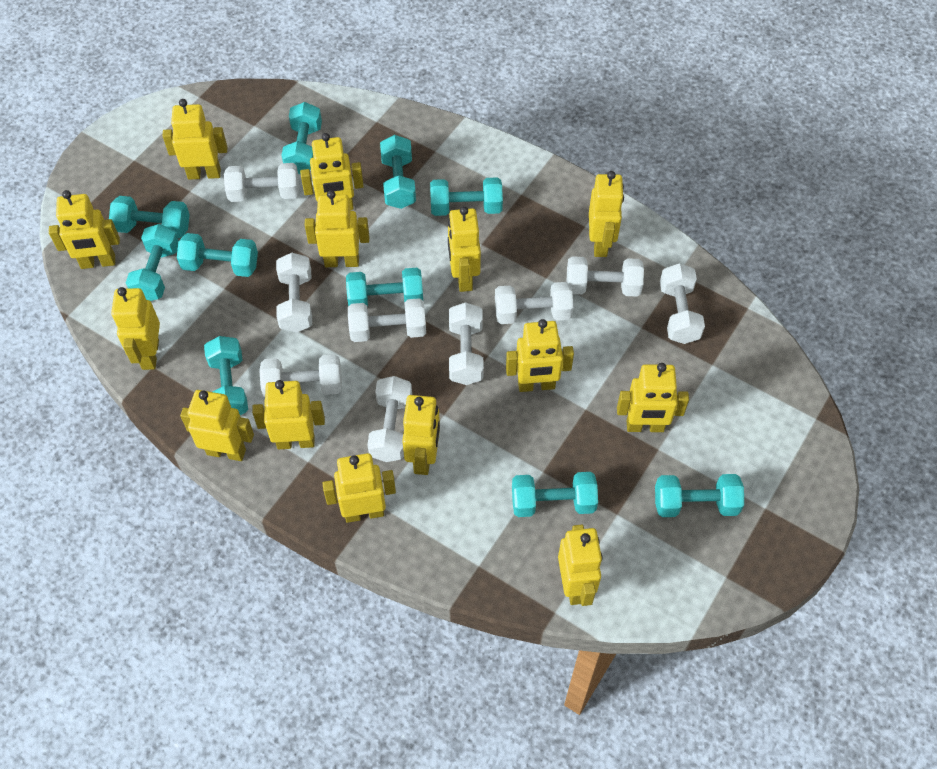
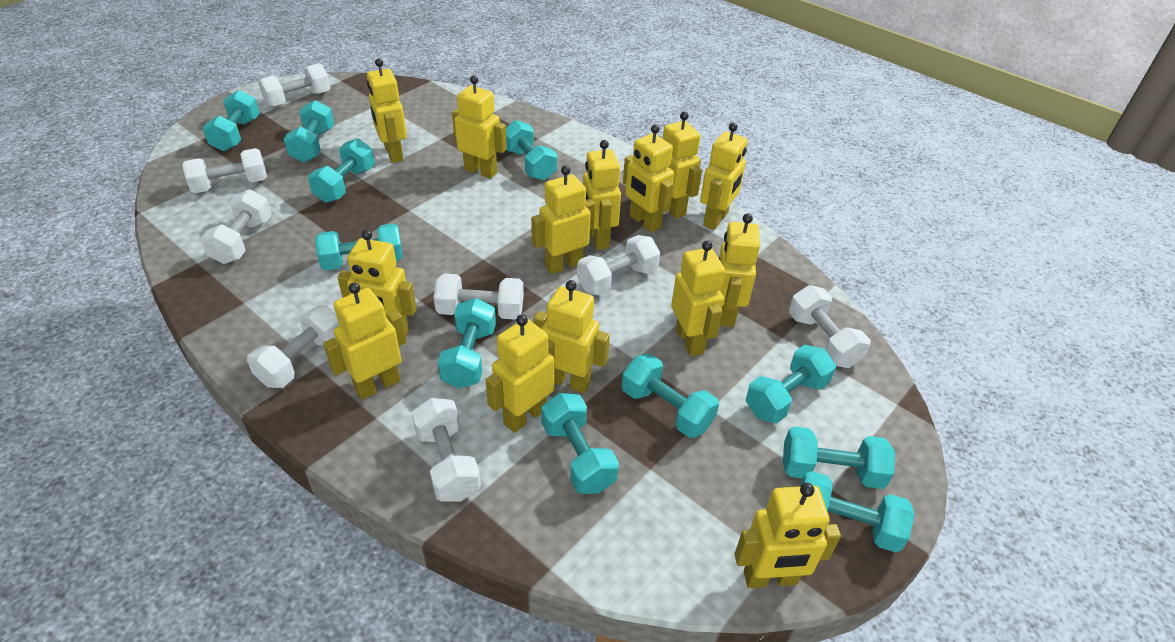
turquoise dumbbell: [109,196,190,238] [126,224,179,301] [177,233,258,277] [204,336,248,415] [281,102,322,174] [346,268,423,307] [380,135,416,209] [430,177,503,216] [512,472,598,517] [655,474,744,517] = 10 -> [203,90,260,151] [284,100,334,163] [308,138,375,203] [315,224,403,271] [437,298,496,389] [506,120,557,180] [541,393,619,494] [622,354,719,438] [746,345,836,423] [783,426,895,489] [800,471,914,552] = 11
white dumbbell: [224,163,299,202] [259,354,342,397] [276,253,312,333] [348,298,426,342] [367,376,412,462] [449,302,484,385] [495,282,573,324] [567,256,644,297] [660,263,705,344] = 9 -> [182,148,267,193] [201,189,272,264] [247,305,340,388] [258,63,330,107] [412,398,481,501] [434,273,524,320] [577,235,660,295] [789,285,870,368] = 8

